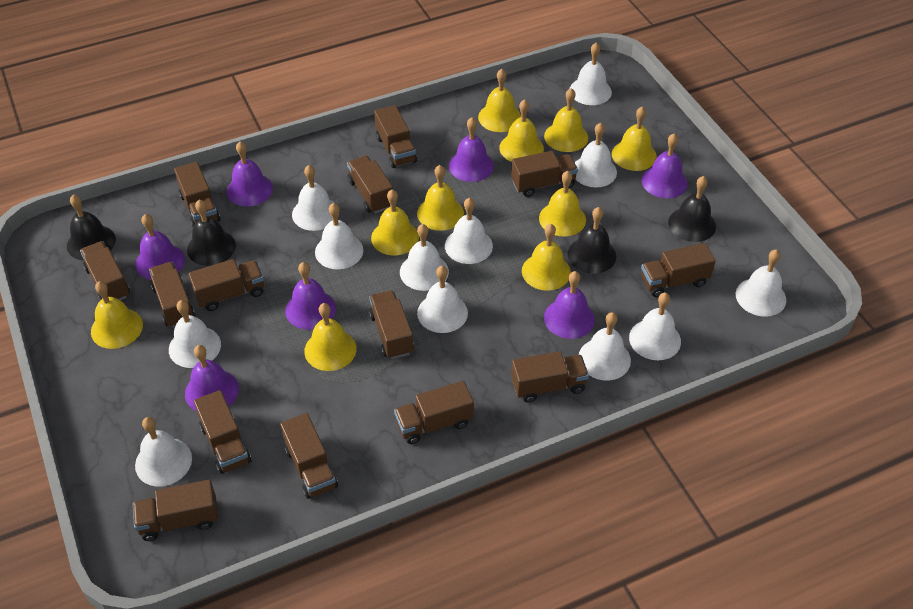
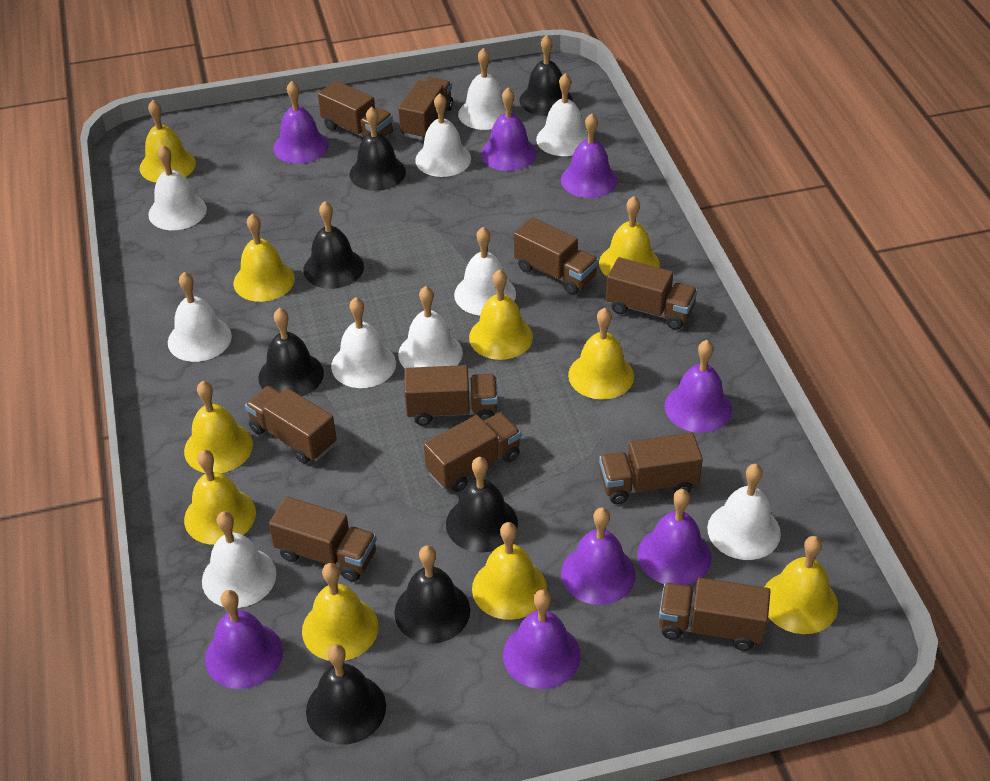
black bell: [67,194,116,261] [187,199,236,266] [568,207,616,274] [668,176,716,242] = 4 -> [258,308,324,396] [303,201,364,289] [306,644,386,744] [350,107,406,191] [394,545,470,644] [446,457,518,553] [519,35,573,116] = 7
brown truck: [80,241,130,301] [133,479,218,541] [149,262,195,328] [174,162,220,227] [189,259,264,311] [194,390,251,474] [280,413,338,499] [347,156,393,213] [369,290,414,359] [374,105,417,168] [394,381,474,444] [511,151,578,197] [511,351,589,403] [641,243,716,297] = 14 -> [245,386,337,464] [269,496,377,582] [318,81,393,140] [398,77,453,140] [405,365,498,426] [424,412,521,492] [514,217,599,295] [599,433,703,504] [606,257,698,330] [659,578,770,651] = 10
purple bell: [135,214,185,280] [185,345,239,411] [227,141,273,206] [285,262,336,330] [449,117,494,182] [544,271,595,339] [642,133,688,198] = 7 -> [205,590,283,689] [273,81,329,164] [481,88,537,171] [503,590,581,689] [561,113,618,198] [561,507,636,605] [638,489,711,585] [665,340,732,433] = 8
white bell: [135,417,192,487] [169,300,221,368] [292,165,339,231] [315,203,363,269] [400,224,449,291] [417,266,468,333] [445,198,493,264] [570,42,612,105] [575,123,617,187] [579,312,631,380] [629,293,681,360] [736,249,786,317] = 12 -> [148,145,207,230] [168,272,232,362] [202,511,276,608] [331,297,396,388] [398,286,463,368] [415,93,471,177] [454,227,516,315] [458,48,512,130] [536,73,588,156] [707,464,781,560] = 10

